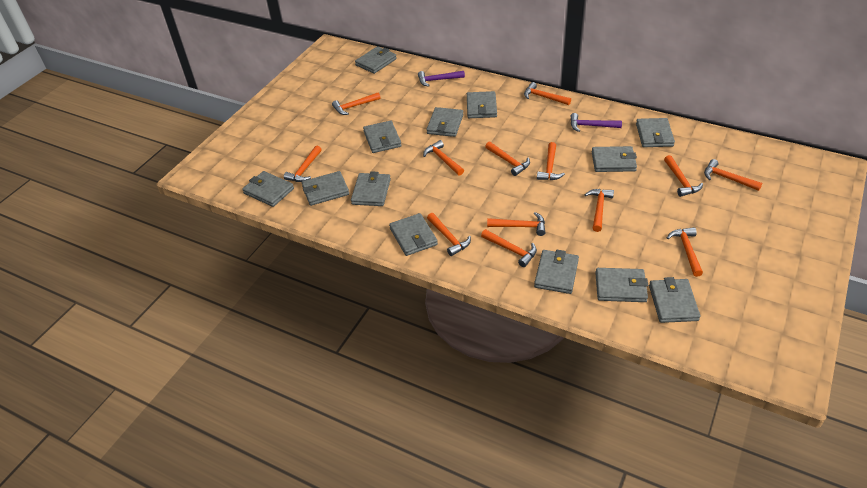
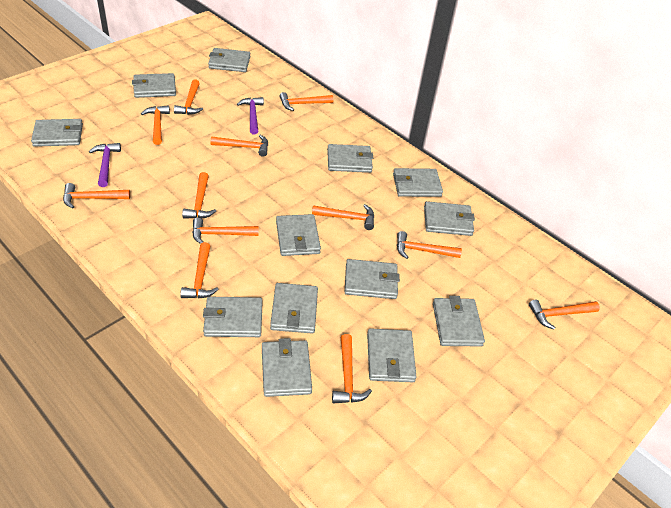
orange hammer: [284,145,322,182] [332,92,381,115] [423,140,464,176] [427,213,471,256] [481,229,537,267] [485,142,530,176] [487,212,545,236] [524,82,571,105] [537,142,565,180] [584,189,614,232] [664,155,703,197] [667,227,703,277] [704,159,762,191] = 13 -> [63,183,130,208] [141,105,170,145] [174,79,203,115] [180,242,219,298] [182,172,216,219] [192,218,259,244] [211,135,268,157] [279,92,333,111] [312,204,374,230] [332,334,372,403] [397,231,462,259] [529,299,600,330] = 12

